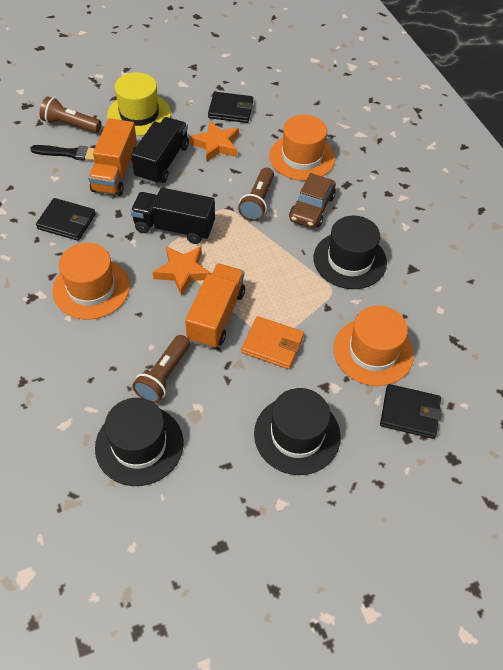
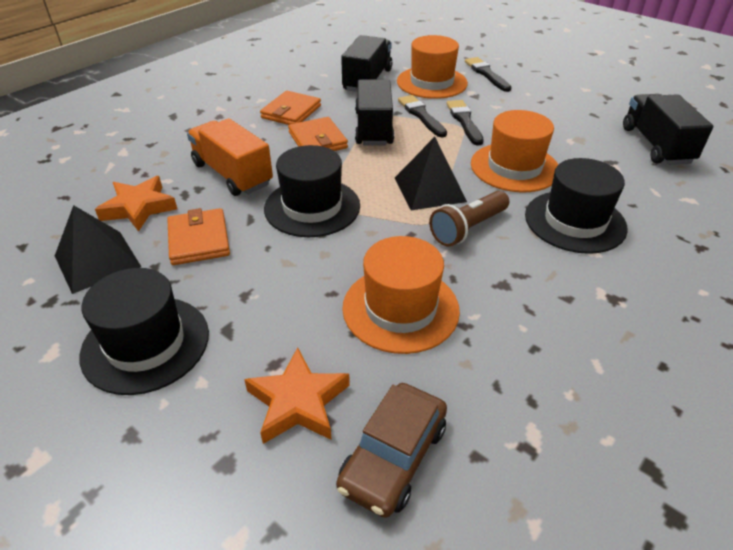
black brush: [30,145,95,161] = 1 -> [398,95,447,137] [446,100,484,146] [465,57,512,92] = 3
black pyramid: none = 0 -> [55,205,141,294] [395,137,467,210] = 2
black truck: [131,117,189,185] [131,188,215,244] = 2 -> [341,35,392,92] [355,79,394,146] [623,94,713,165] = 3
black wallet: [36,198,96,241] [208,92,253,123] [380,384,442,439] = 3 -> none = 0
brown flashlight: [39,96,101,133] [132,335,190,403] [238,167,274,221] = 3 -> [429,191,509,246] = 1
orange truck: [88,118,137,196] [185,264,245,349] = 2 -> [187,118,273,196] = 1
orange wallet: [241,316,304,369] = 1 -> [167,208,230,265] [260,91,321,125] [288,117,348,151] = 3
yellow hat: [107,72,171,136] = 1 -> none = 0

